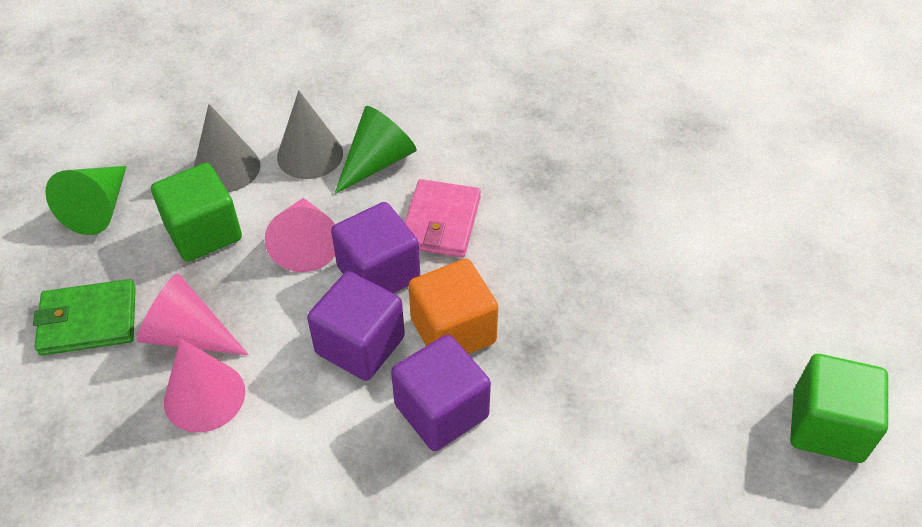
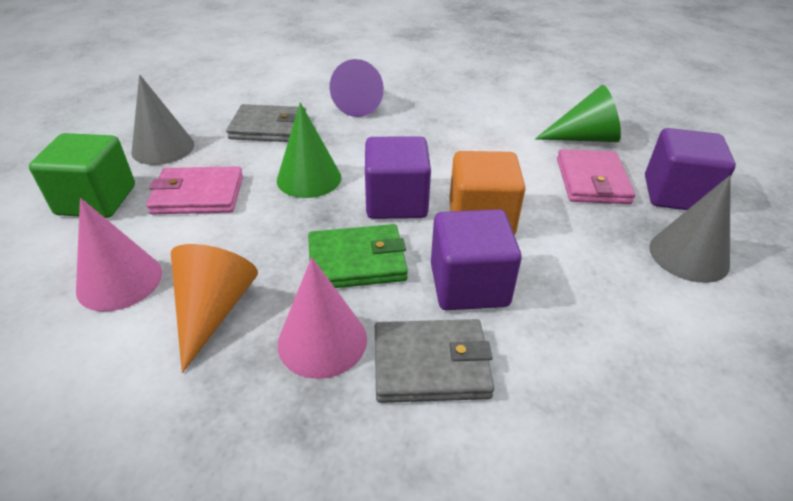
green cube: [151,163,242,262] [790,354,888,463] = 2 -> [29,133,135,218] = 1
grey wallet: none = 0 -> [226,104,306,142] [375,319,494,403] = 2
orange cone: none = 0 -> [171,244,258,373] = 1
pink cone: [137,273,249,355] [164,339,245,432] [265,198,335,272] = 3 -> [76,198,162,312] [278,257,367,379] = 2
pink wallet: [405,179,481,257] = 1 -> [146,166,243,214] [557,149,635,204] = 2
purple cone: none = 0 -> [330,59,384,117] = 1

